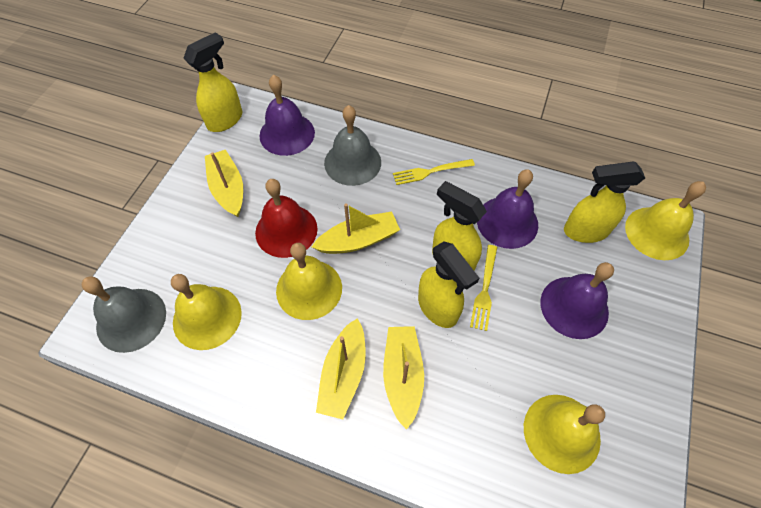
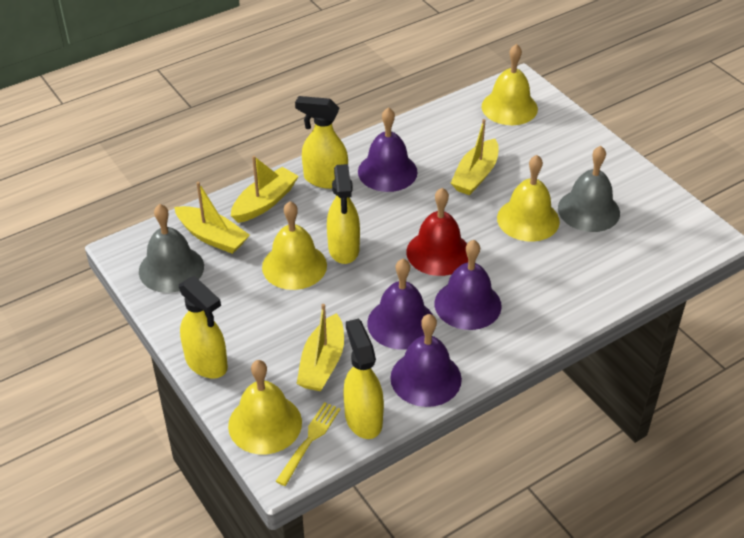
purple bell: [260,75,315,156] [477,169,538,249] [540,262,614,339] = 3 -> [358,107,418,192] [367,259,434,350] [390,314,462,407] [435,240,502,330] = 4
yellow fork: [393,159,475,185] [470,245,497,331] = 2 -> [276,402,341,486] = 1

